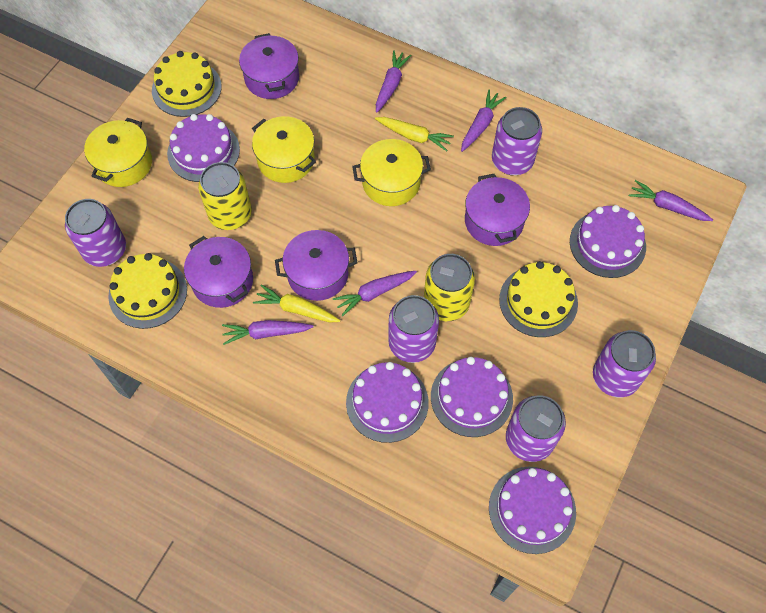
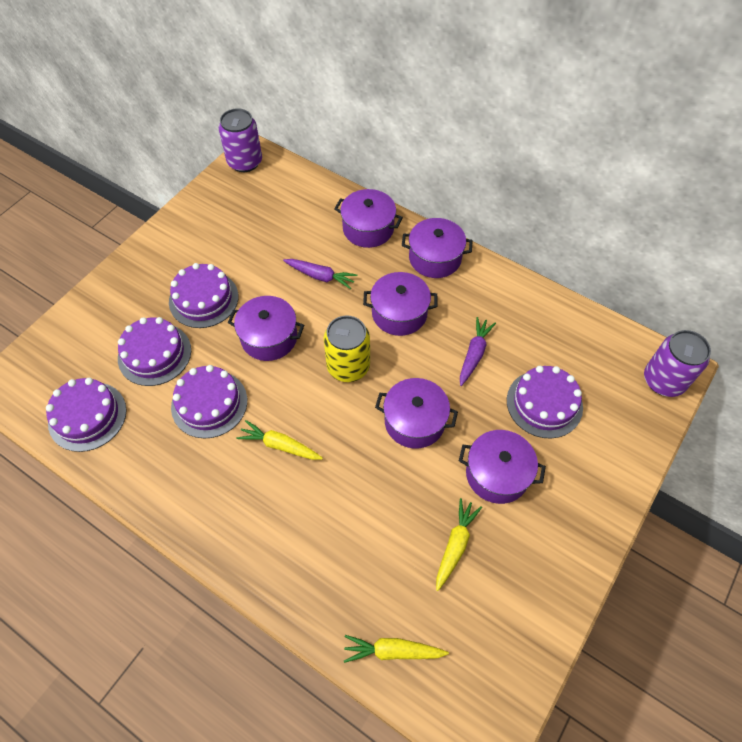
purple can: [65,199,126,267] [388,295,439,363] [492,107,542,175] [506,395,566,462] [593,330,656,397] = 5 -> [219,108,262,172] [644,330,711,397] = 2
purple carrot: [222,320,314,345] [333,271,417,317] [376,50,412,113] [461,90,506,152] [629,180,713,221] = 5 -> [283,259,357,289] [460,317,496,386] = 2
purple pot: [184,236,253,308] [239,33,299,99] [275,230,358,301] [465,174,530,246] = 4 -> [228,296,304,361] [334,189,403,248] [363,272,438,336] [375,378,458,449] [402,218,473,278] [459,430,546,504] = 6
yellow cake: [108,253,187,329] [152,51,222,117] [499,261,578,337] = 3 -> none = 0
yellow can: [198,162,252,230] [424,254,475,321] = 2 -> [323,316,370,382] = 1
yellow carrot: [253,284,340,322] [375,117,454,151] = 2 -> [236,420,323,460] [344,635,449,663] [436,498,482,591] = 3
yellow pot: [84,118,152,187] [252,116,316,183] [352,139,431,206] = 3 -> none = 0

